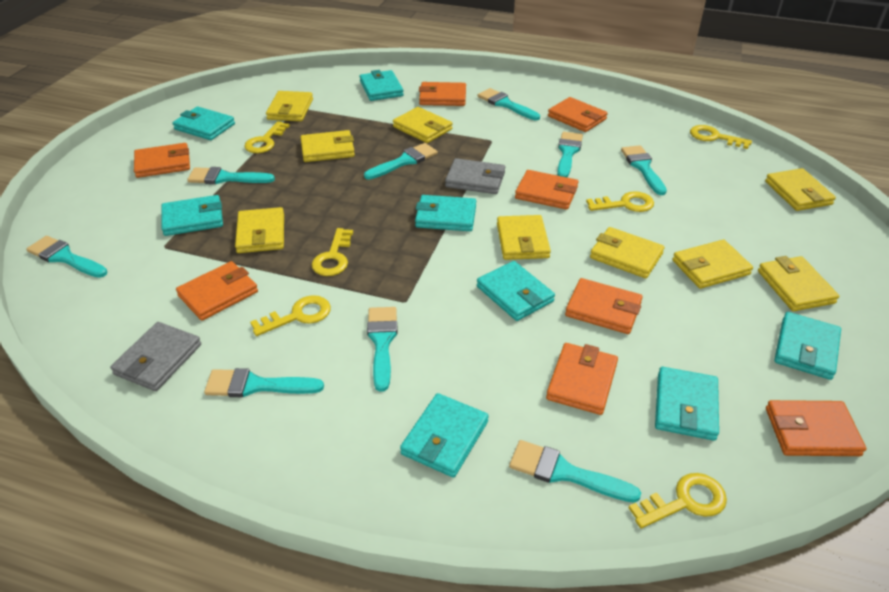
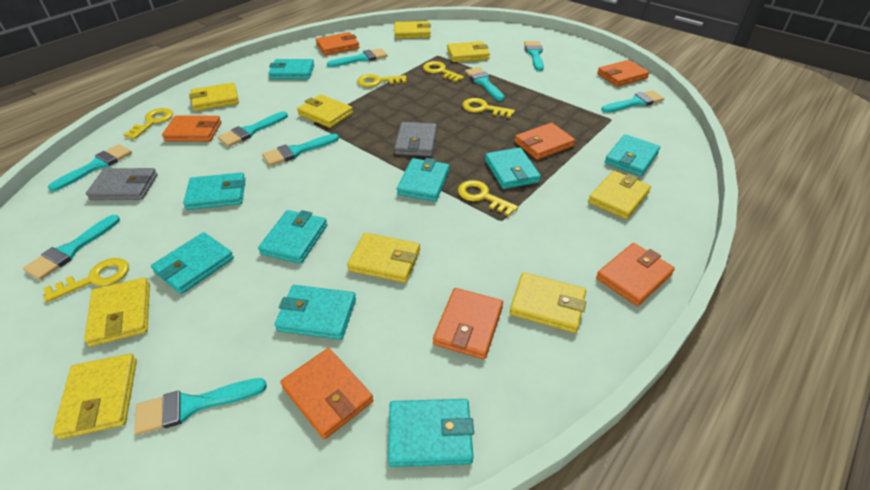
orange wallet: [134,143,190,178] [176,261,258,321] [419,82,466,106] [515,170,578,210] [546,343,618,415] [548,97,608,132] [565,278,643,334] [766,400,866,456] = 8 -> [162,115,221,142] [280,348,373,439] [316,32,359,55] [433,288,503,359] [515,123,575,160] [596,243,675,306] [597,60,650,87] = 7
turquoise wallet: [162,195,223,236] [173,107,235,140] [359,70,404,101] [400,393,489,478] [415,195,476,231] [477,261,555,321] [655,367,719,441] [774,312,841,380] = 8 -> [151,232,234,294] [183,172,246,210] [258,210,327,264] [268,59,314,79] [275,285,356,340] [388,399,474,467] [397,158,450,202] [485,147,541,189] [605,134,660,176] = 9

